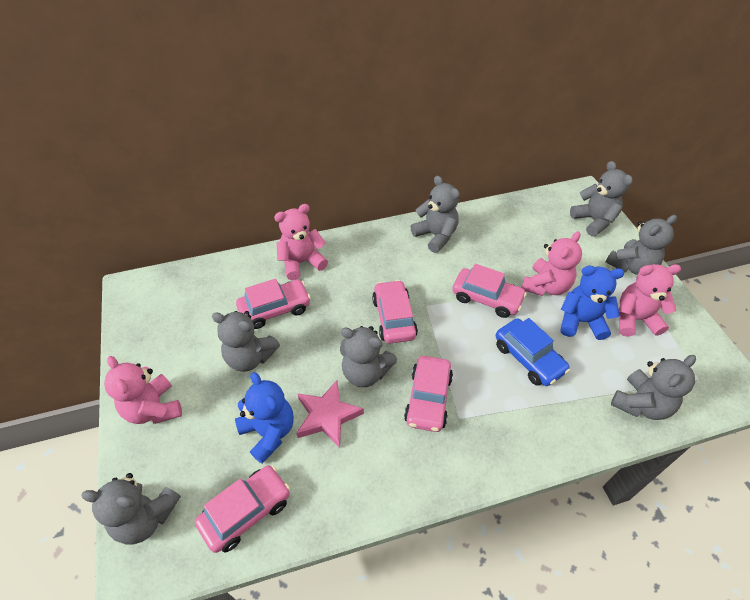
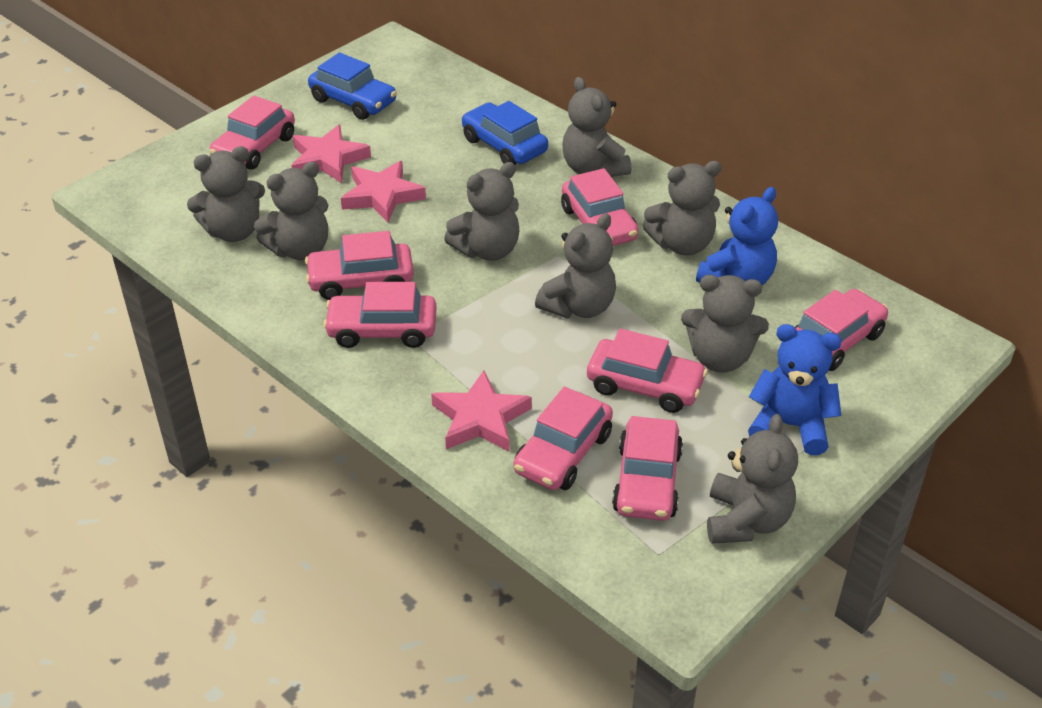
blue car: [496,318,570,386] = 1 -> [308,52,397,120] [462,101,548,165] = 2
grey teddy bear: [81,473,181,544] [212,311,280,372] [340,326,397,387] [410,176,460,253] [570,161,633,236] [606,215,677,275] [611,355,696,420] = 7 -> [187,146,265,242] [254,162,328,260] [444,162,520,261] [535,213,616,318] [562,77,631,177] [643,161,722,256] [681,275,769,373] [707,414,798,544] = 8
pink car: [195,465,290,553] [236,279,311,329] [372,280,418,343] [404,356,453,432] [452,264,527,318] = 5 -> [209,95,295,170] [305,231,414,300] [323,282,437,348] [513,387,613,490] [561,168,639,246] [587,328,708,413] [612,416,683,521] [795,289,888,371] = 8
pink star: [296,380,364,448] = 1 -> [291,125,371,183] [341,161,426,222] [431,370,532,451] = 3
pink teddy bear: [104,356,182,424] [274,204,328,281] [521,231,582,296] [619,264,681,337] = 4 -> none = 0

